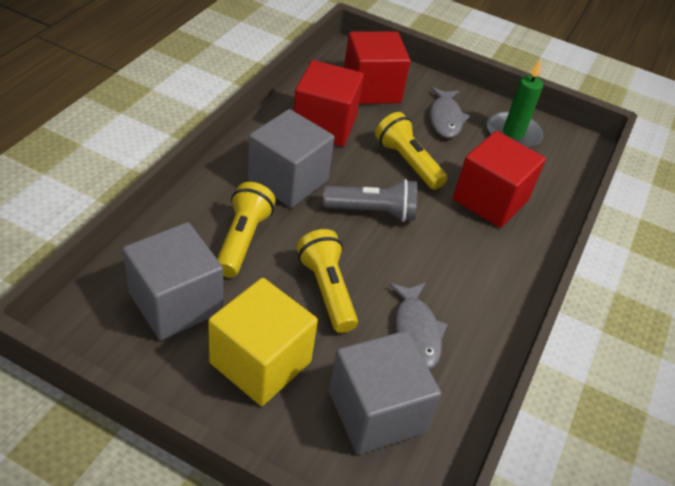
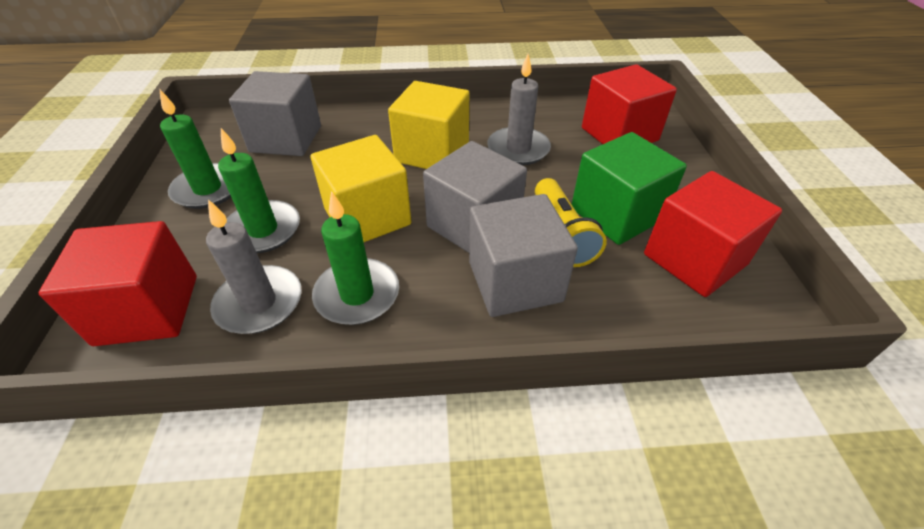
green candle: [487,59,543,148] = 1 -> [160,90,231,209] [218,128,300,253] [312,191,399,325] = 3
green cube: none = 0 -> [572,132,687,245] = 1
grey candle: none = 0 -> [206,199,302,334] [487,54,551,165] = 2
grey fish: [389,283,448,369] [430,87,470,138] = 2 -> none = 0
grey flashlight: [323,179,417,222] = 1 -> none = 0
yellow cube: [208,278,318,406] = 1 -> [311,135,411,242] [388,81,469,169] = 2
yellow flashlight: [217,182,276,277] [297,229,358,333] [375,112,447,190] = 3 -> [535,178,607,267] = 1

